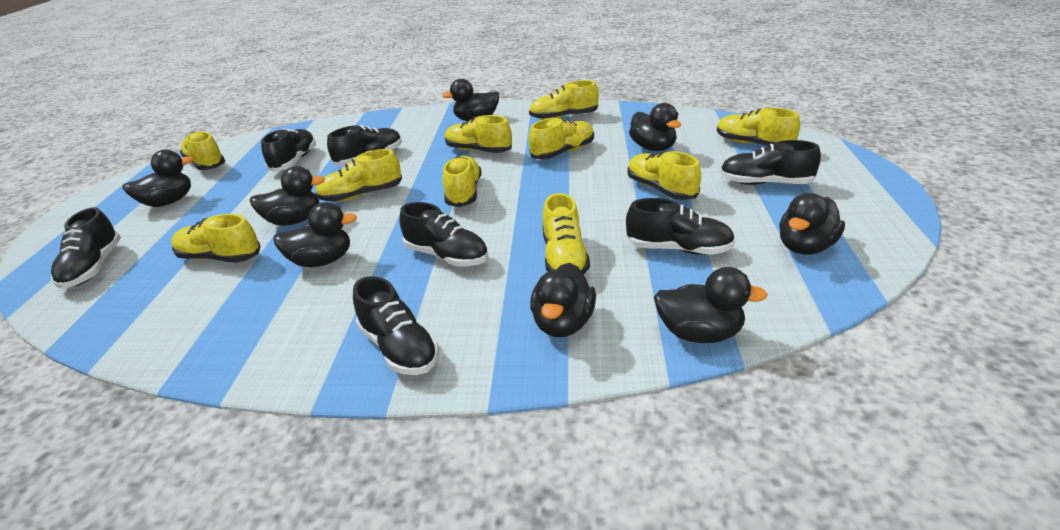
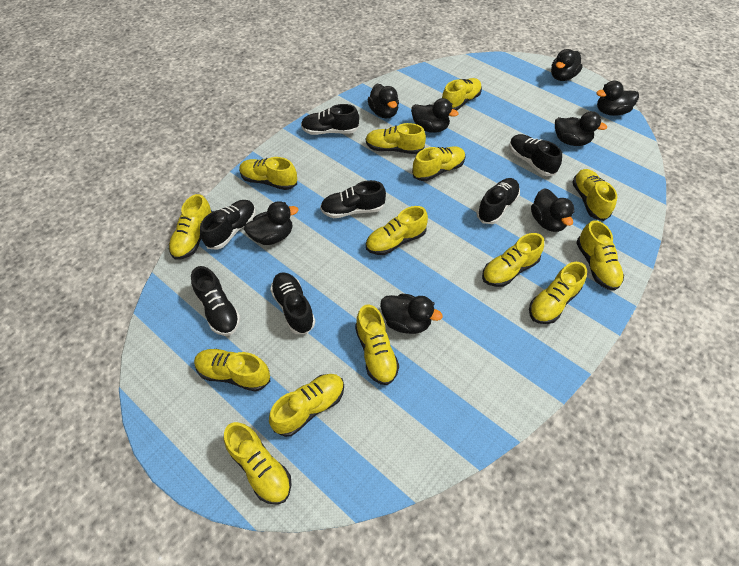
yellow shoe: [172,214,261,263] [180,132,225,170] [315,149,402,202] [443,156,482,207] [445,115,512,153] [529,80,599,120] [529,118,594,159] [543,193,590,274] [628,151,701,200] [717,107,800,146] = 10 -> [169,194,213,260] [194,349,270,392] [224,422,292,505] [239,157,297,190] [269,374,344,437] [355,305,399,385] [366,123,426,154] [366,206,428,255] [412,146,466,181] [442,78,482,110] [482,233,544,287] [529,262,587,324] [572,169,617,221] [576,220,624,291] = 14

